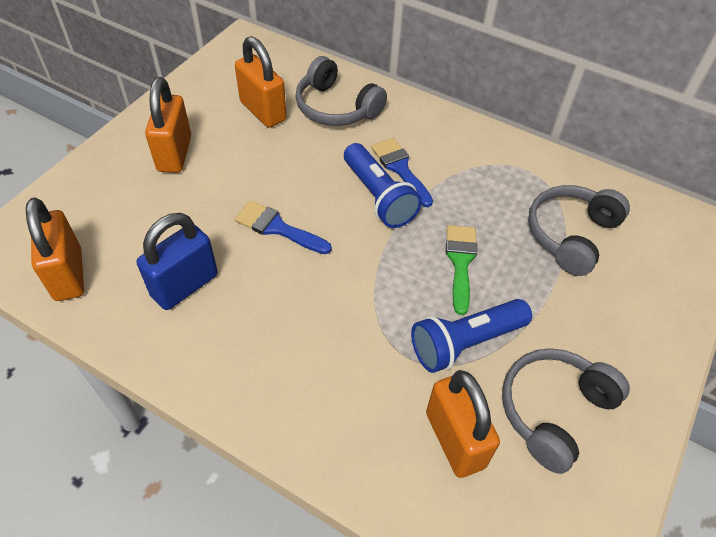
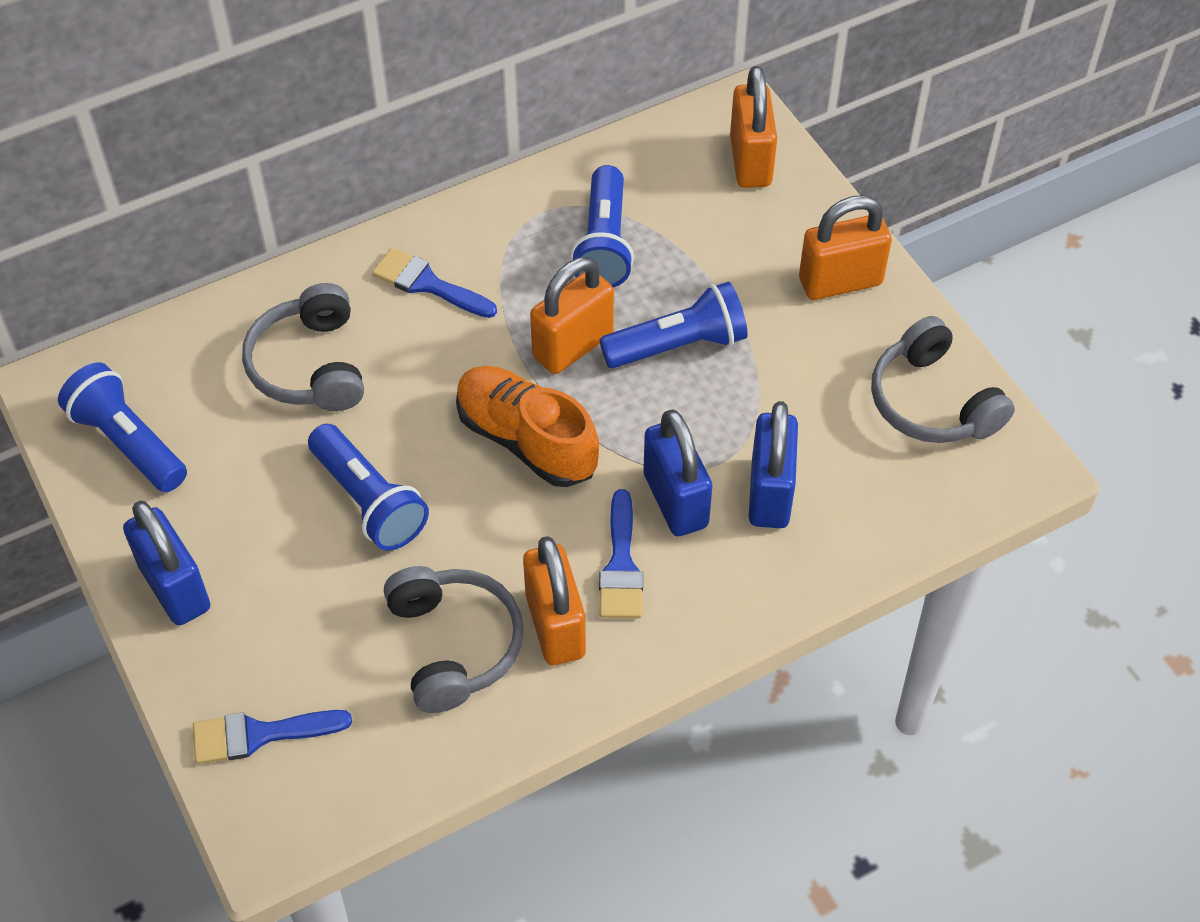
blue brush: [235,201,332,254] [371,138,433,207] = 2 -> [193,710,352,764] [372,248,497,318] [599,489,643,618] = 3
blue flashlight: [344,143,422,228] [411,299,532,373] = 2 -> [58,362,187,492] [308,424,429,551] [571,165,634,288] [599,281,748,368] = 4
blue padlock: [137,213,218,310] = 1 -> [123,501,210,626] [643,409,712,536] [749,401,798,528] = 3
green brush: [446,225,477,315] = 1 -> none = 0
orange shoe: none = 0 -> [456,366,599,487] = 1

